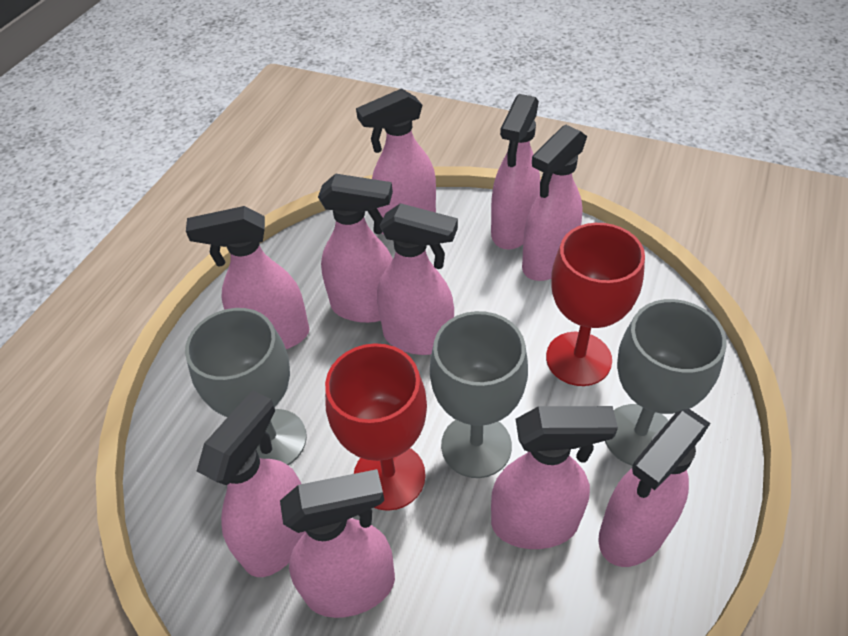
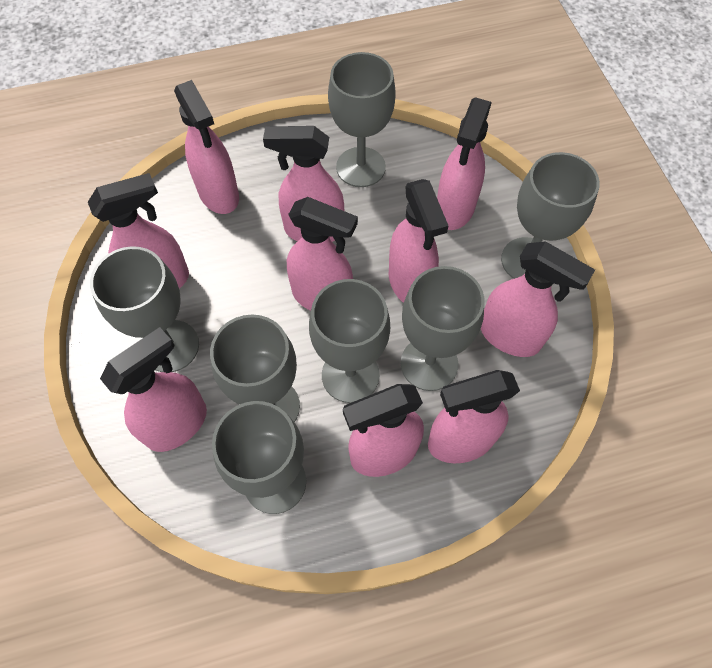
grey goblet: [185,308,307,465] [430,311,528,478] [605,299,726,466] = 3 -> [90,246,199,372] [210,315,300,422] [212,401,306,514] [309,279,390,403] [328,52,396,187] [401,266,485,391] [501,152,600,279] = 7
red goblet: [325,343,427,511] [546,223,645,386] = 2 -> none = 0

